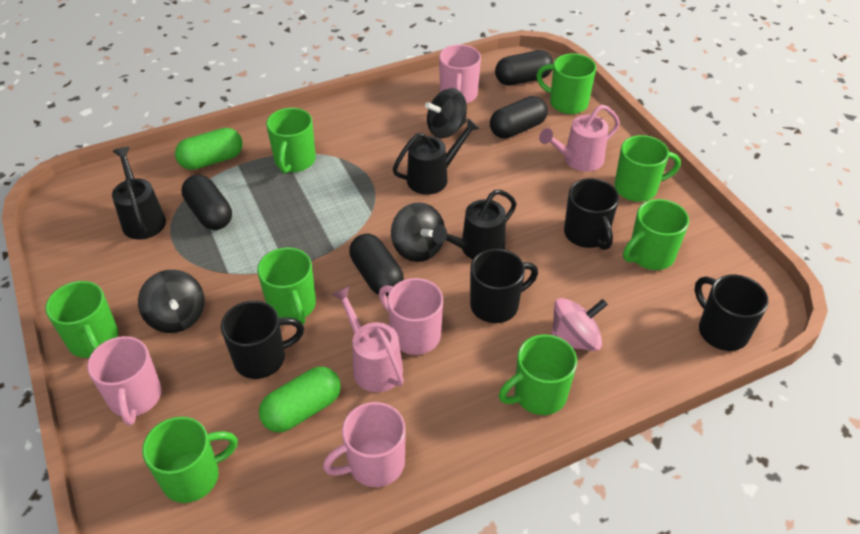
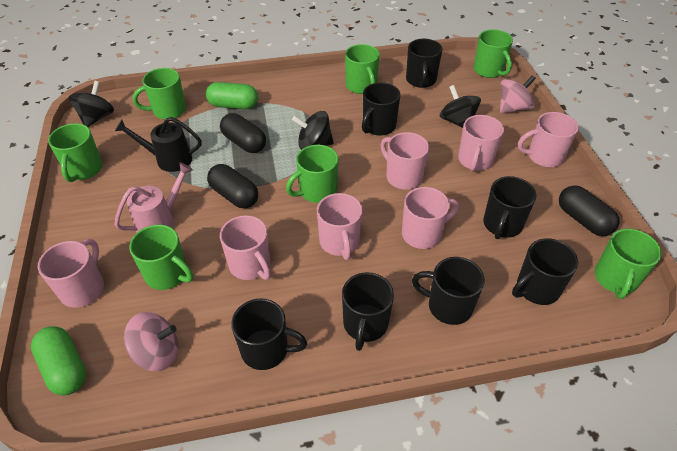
black capsule: [181,175,232,230] [349,234,404,296] [490,96,548,139] [495,50,553,85] = 4 -> [207,164,258,208] [220,113,266,153] [559,185,619,236] = 3
black mug: [221,301,304,379] [470,249,538,323] [564,178,619,250] [695,275,769,351] = 4 -> [231,298,307,370] [342,272,394,351] [362,82,400,136] [406,39,442,88] [412,257,485,325] [483,176,536,239] [512,238,578,305] = 7
black watering can: [112,147,166,240] [393,118,480,195] [432,190,517,259] = 3 -> [115,117,202,172] = 1
green mug: [45,281,118,358] [142,417,238,503] [257,247,316,325] [266,108,316,174] [499,334,577,415] [536,53,596,114] [614,135,681,202] [623,199,689,270] = 8 -> [48,123,103,182] [129,225,193,290] [133,68,186,119] [286,145,338,203] [345,44,380,94] [474,29,513,78] [595,228,662,299] = 7
pink mug: [87,336,162,426] [323,402,406,487] [379,278,443,355] [439,45,481,104] = 4 -> [38,239,104,308] [220,215,271,280] [317,193,363,260] [380,132,429,190] [402,187,459,249] [458,115,504,171] [518,112,579,167] = 7
pink spinning top: [551,298,608,351] = 1 -> [124,312,178,371] [500,75,536,114] = 2
pink watering can: [332,286,404,392] [539,105,620,172] = 2 -> [115,162,193,233] = 1

